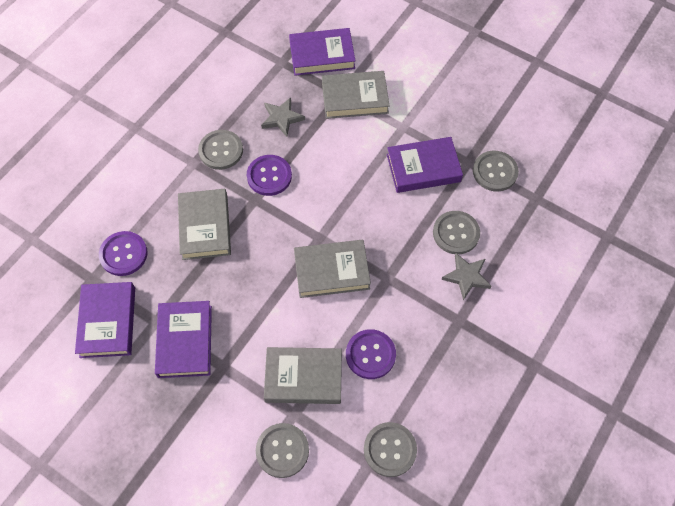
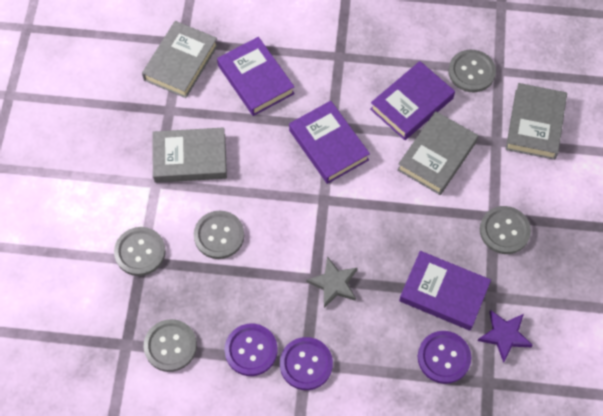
grey star: [261,97,305,137] [441,253,491,300] = 2 -> [307,256,357,308] = 1
purple star: none = 0 -> [478,310,533,363] = 1

